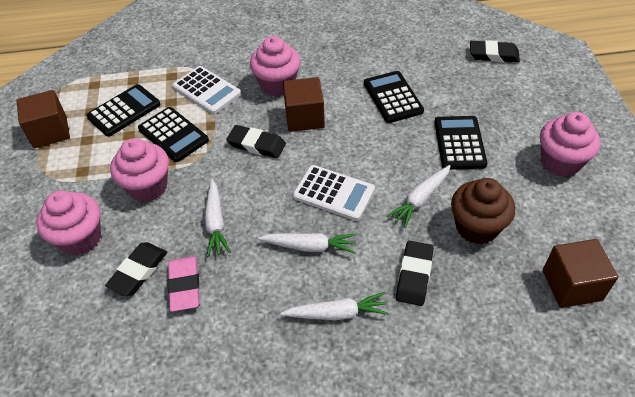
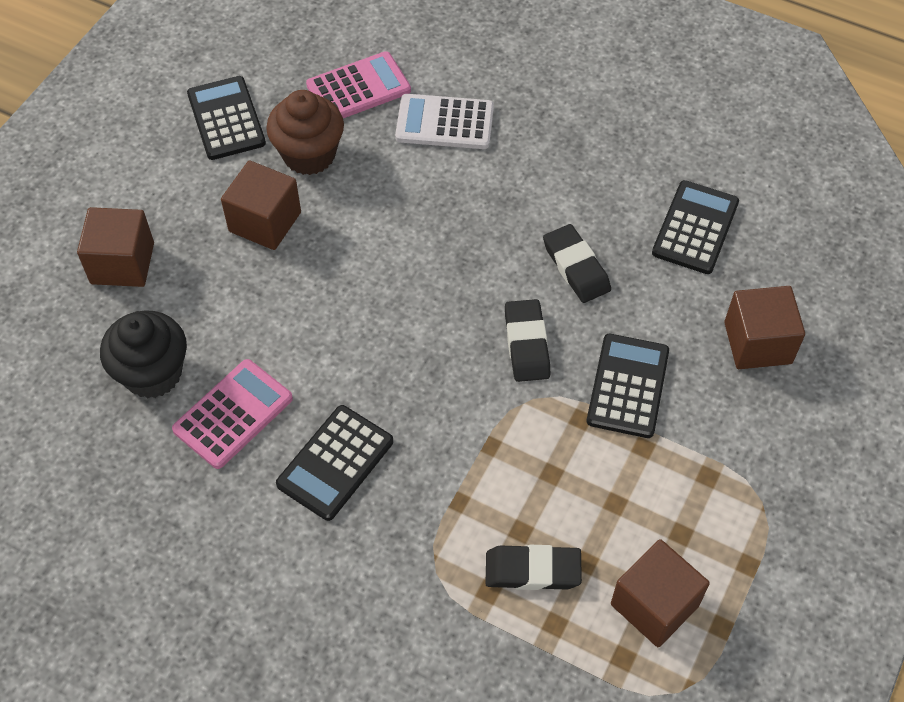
black cupcake: none = 0 -> [100,310,187,398] = 1
black eraser: [105,243,167,296] [226,125,286,158] [396,241,434,306] [470,40,520,62] = 4 -> [485,545,582,590] [505,299,551,382] [543,224,611,303] = 3
brown cube: [16,90,70,148] [283,77,325,132] [543,239,618,308] = 3 -> [77,207,154,287] [221,161,301,250] [611,539,710,647] [724,286,805,369] = 4
pink calculator: none = 0 -> [172,359,293,469] [306,51,411,118] = 2
pink cupcake: [36,190,101,256] [110,138,169,202] [250,36,300,96] [540,112,601,177] = 4 -> none = 0
pink eraser: [168,256,200,312] = 1 -> none = 0
white calculator: [173,66,241,114] [293,165,375,221] = 2 -> [395,94,494,149] = 1
white carrot: [205,179,231,257] [258,233,357,254] [281,292,389,320] [387,165,450,228] = 4 -> none = 0

